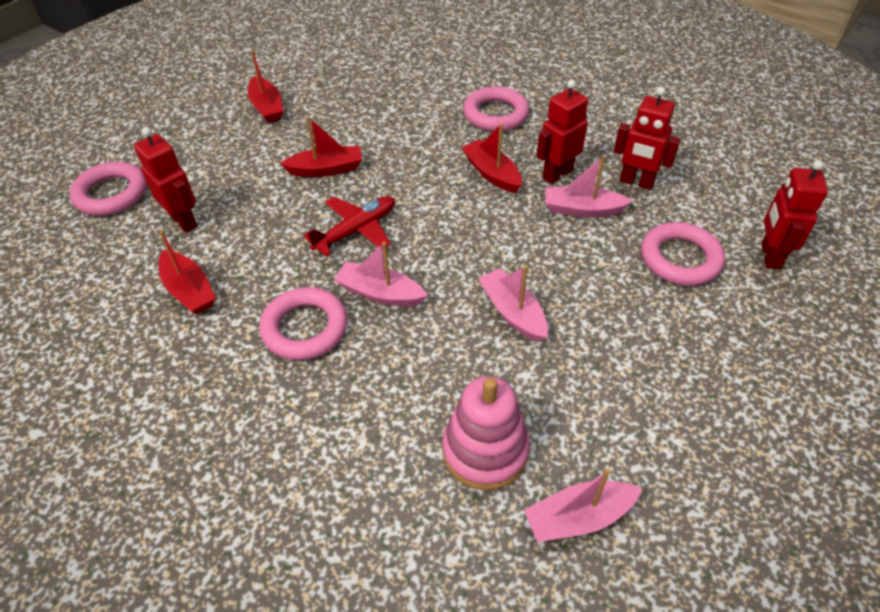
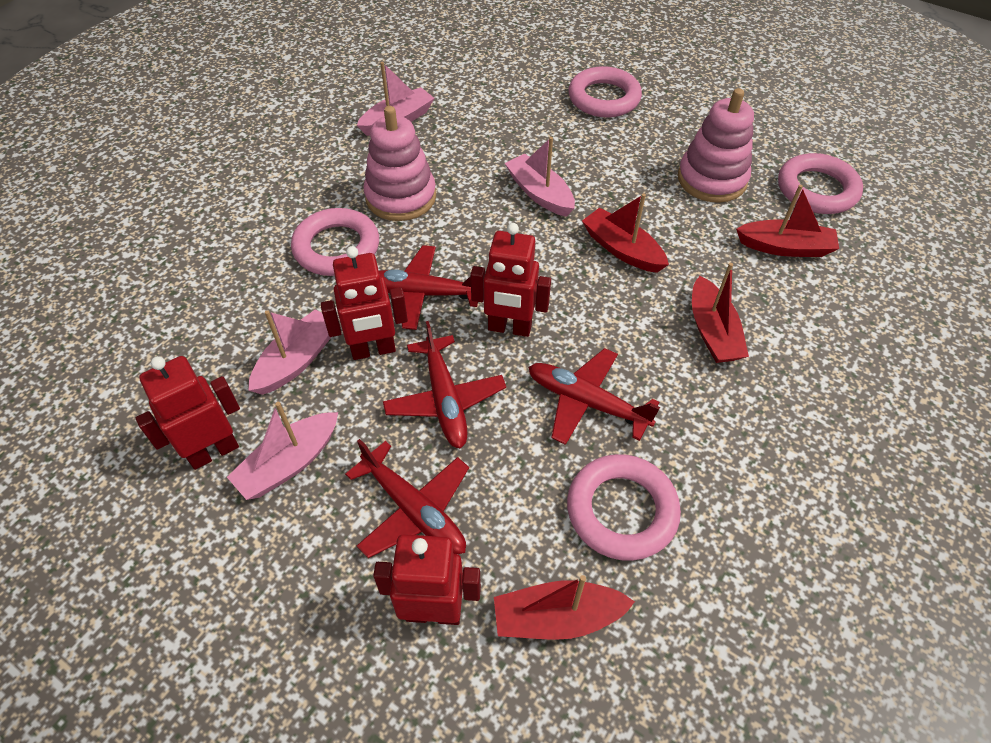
pink stacking toy: [442,376,530,490] = 1 -> [364,106,436,221] [678,88,754,203] = 2
red plane: [303,196,395,257] = 1 -> [345,439,469,558] [379,245,478,330] [383,321,506,449] [528,348,660,445] = 4

